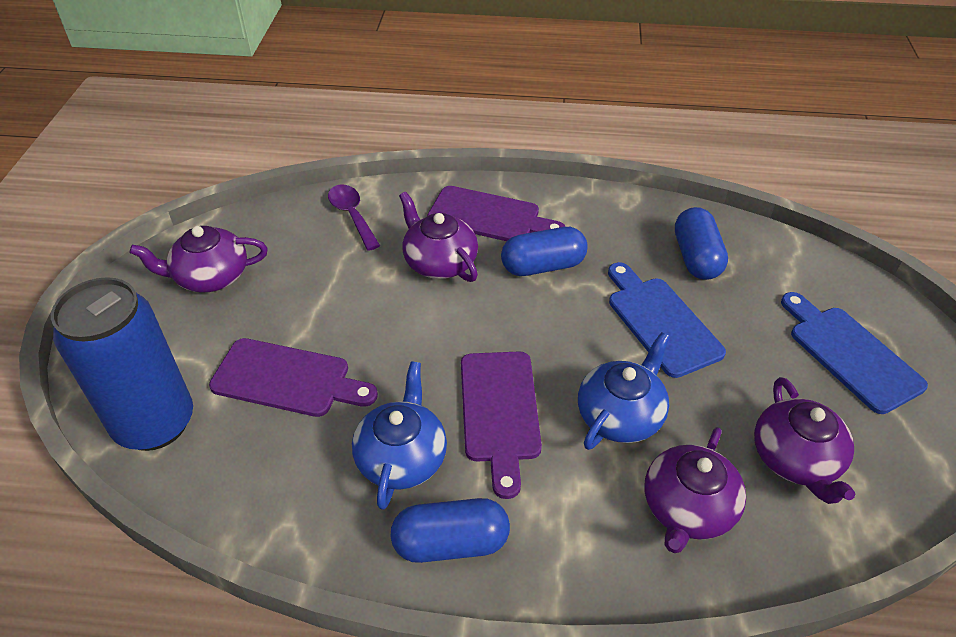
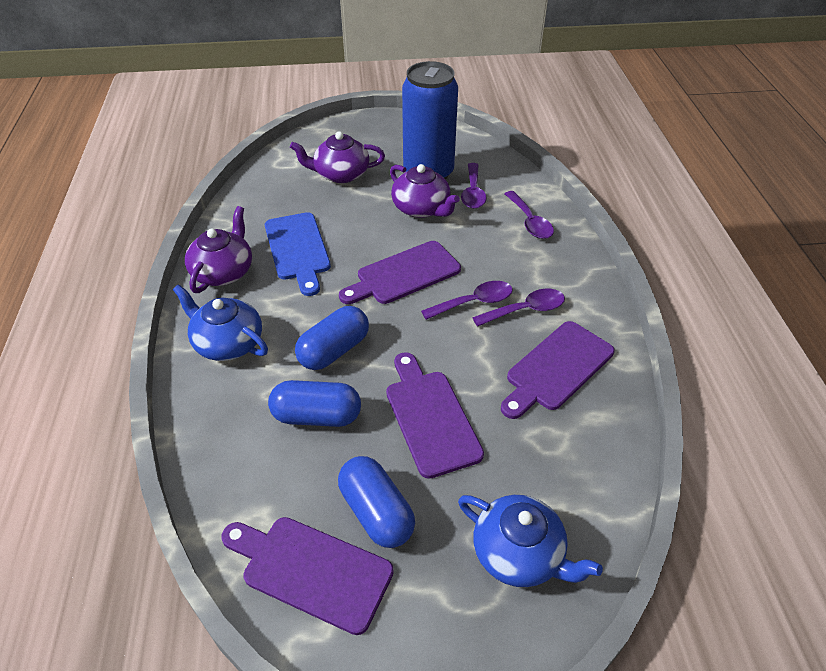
blue cutting board: [608,262,726,378] [781,292,928,414] = 2 -> [265,212,331,296] = 1
purple cutting board: [209,338,378,417] [427,186,566,241] [461,351,542,499] = 3 -> [221,517,394,635] [339,241,461,304] [386,352,484,479] [501,321,614,419] = 4
purple spoon: [328,184,380,251] = 1 -> [421,281,513,320] [461,163,487,209] [472,289,565,327] [504,191,554,239] = 4
purple teapot: [129,226,268,293] [399,192,478,282] [645,427,746,553] [754,377,855,504] = 4 -> [185,206,252,293] [290,131,385,183] [390,164,460,218] = 3

